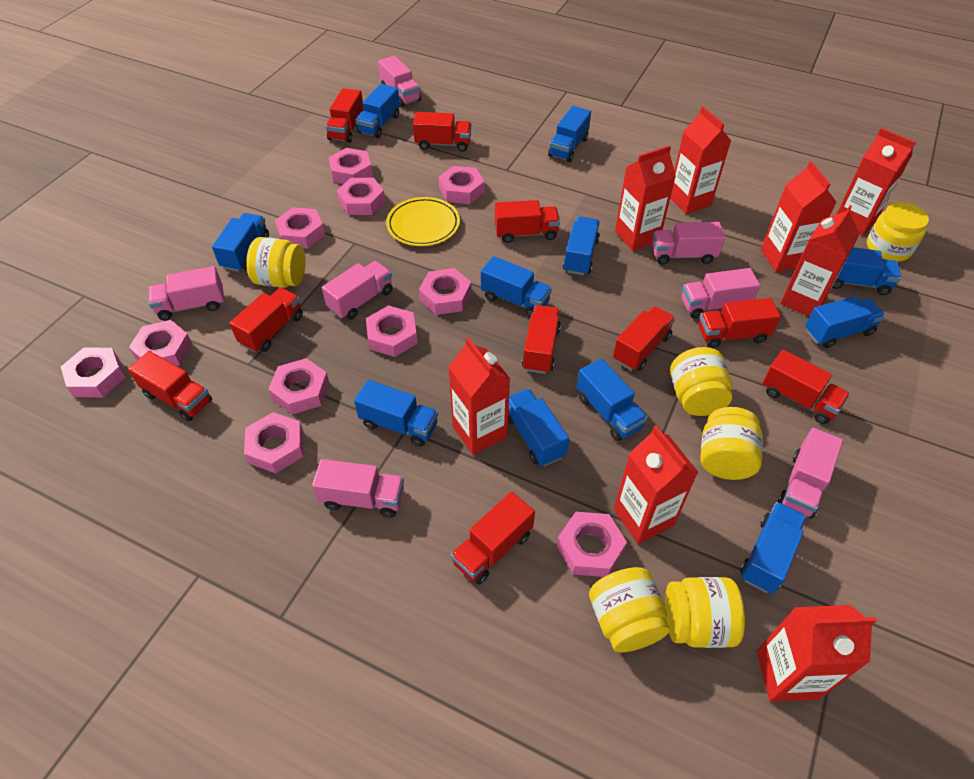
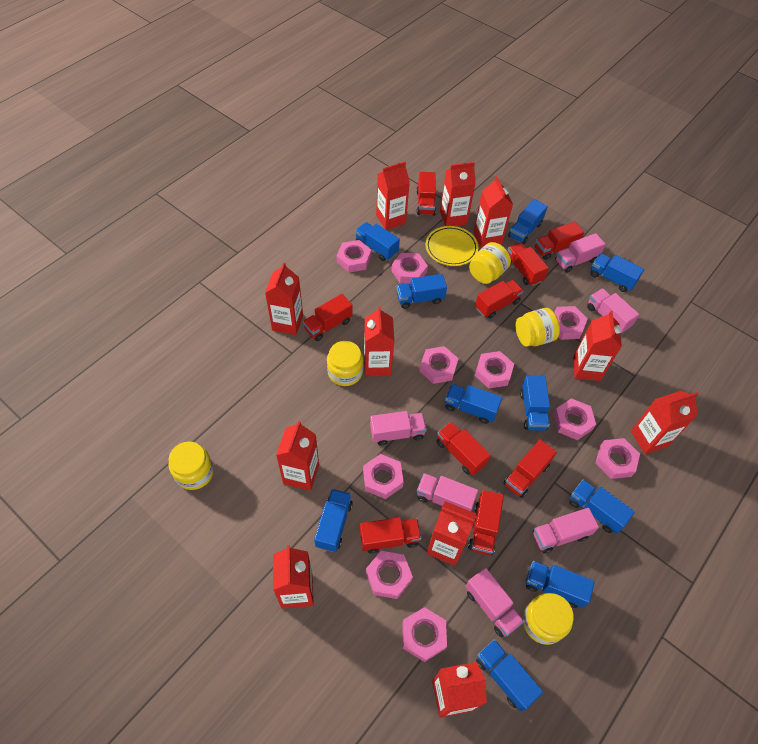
blue truck: [212,213,269,272] [354,380,438,447] [355,84,400,138] [481,256,552,318] [508,389,569,467] [548,106,591,162] [563,216,600,276] [577,359,648,441] [740,502,807,594] [805,296,885,348] [832,247,901,295] = 11 -> [314,489,353,552] [355,222,400,261] [396,274,447,309] [445,384,502,424] [476,639,543,711] [508,199,548,244] [520,375,550,431] [526,561,595,608] [569,480,635,534] [591,253,644,292] = 10
pink nut: [61,348,125,397] [129,320,192,366] [244,412,303,473] [268,358,329,415] [275,207,325,248] [328,148,373,184] [337,178,385,215] [366,305,418,357] [419,268,472,315] [439,166,485,204] [557,512,627,577] = 11 -> [337,240,371,273] [363,454,404,499] [366,551,413,599] [391,253,428,284] [403,607,447,662] [419,346,458,384] [475,351,514,389] [553,398,596,440] [554,306,588,340] [595,438,640,479] = 10
pink truck: [148,266,224,321] [312,459,404,518] [322,261,393,320] [378,56,421,107] [652,222,725,265] [682,268,760,319] [778,428,843,519] = 7 -> [370,411,427,446] [417,473,478,511] [465,568,524,637] [533,508,599,553] [555,233,606,273] [587,288,640,334] = 6
red carton: [448,337,510,455] [614,425,698,544] [615,145,676,251] [670,106,731,214] [757,605,877,702] [761,161,836,272] [780,205,860,317] [836,128,916,236] = 8 -> [265,262,303,335] [273,546,314,609] [276,421,319,491] [364,306,394,376] [376,161,410,230] [427,501,476,566] [432,662,487,718] [440,162,476,226] [473,176,513,248] [573,311,622,381] [631,391,698,454] = 11
red truck: [128,351,212,421] [230,288,303,353] [325,88,363,143] [413,112,471,152] [451,492,535,585] [495,200,560,243] [522,305,561,374] [613,306,675,371] [699,298,781,348] [762,350,850,424] = 10 -> [303,294,353,341] [360,517,421,554] [416,172,436,216] [437,422,491,475] [468,490,504,555] [475,280,524,319] [504,439,557,498] [508,242,549,286] [535,222,584,260] = 9
yellow jar: [246,237,306,288] [589,567,670,652] [665,577,745,648] [670,347,732,416] [700,407,763,480] [867,202,929,262] = 6 -> [169,441,214,490] [327,341,364,386] [469,242,511,284] [515,308,560,347] [523,593,574,645] = 5

